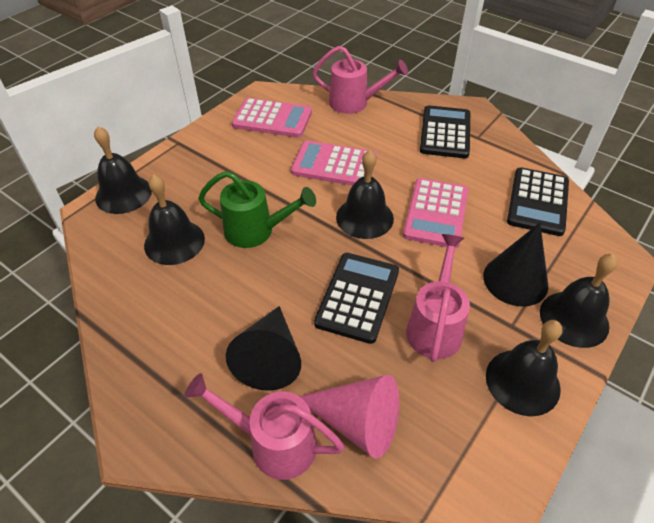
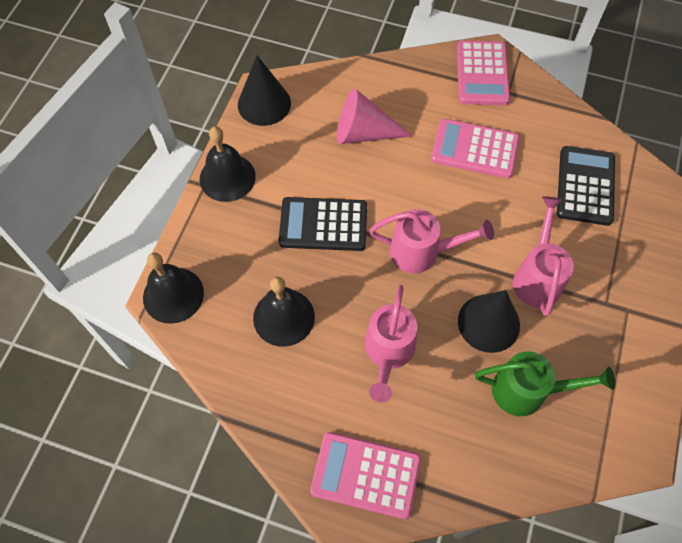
black bell: [94,126,152,214] [144,174,205,265] [336,150,394,239] [486,320,562,416] [540,254,618,348] = 5 -> [143,253,204,324] [200,126,256,202] [253,277,315,347] = 3
black calculator: [314,253,399,344] [420,105,470,158] [507,167,569,236] = 3 -> [279,197,367,251] [557,146,615,226] = 2

